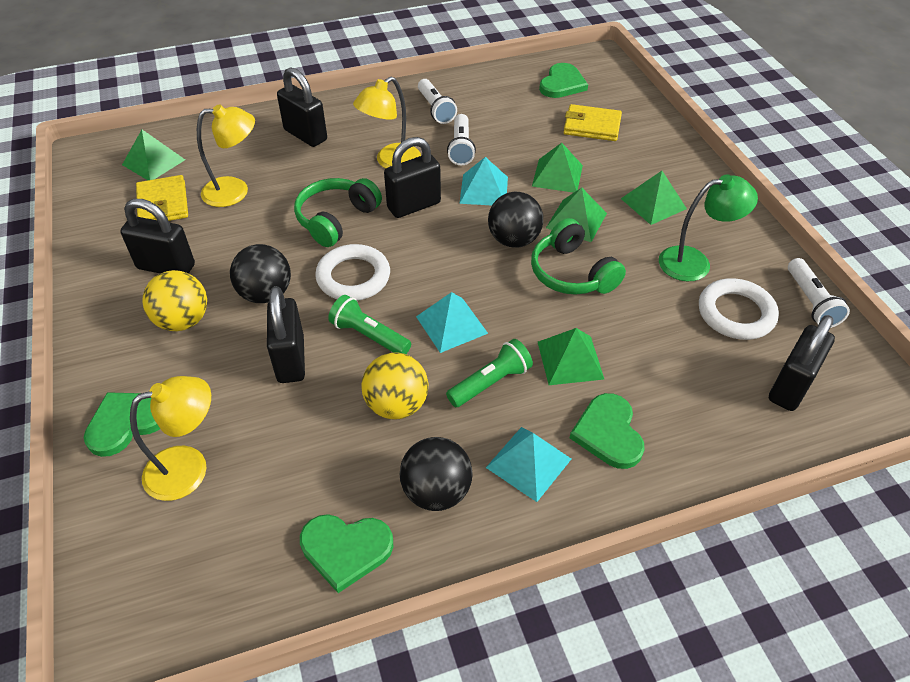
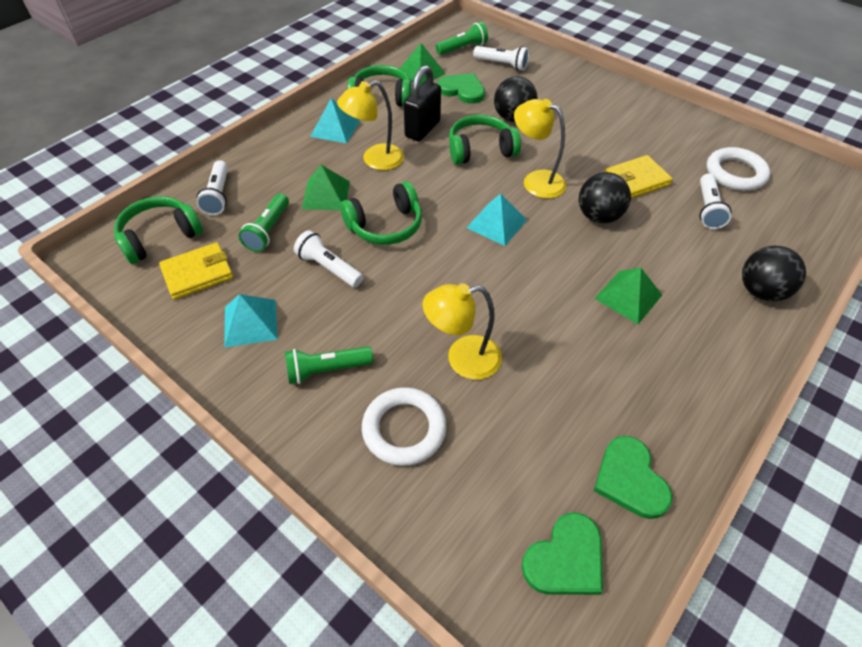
black padlock: [120,199,195,273] [267,286,305,383] [277,67,327,147] [384,137,441,218] [769,315,835,411] = 5 -> [404,65,441,141] = 1
green flashlight: [328,295,411,354] [446,339,533,407] = 2 -> [239,193,289,252] [285,346,373,384] [436,22,488,55] = 3
green headphones: [294,178,382,247] [531,218,626,295] = 2 -> [114,196,203,264] [340,181,422,245] [347,65,412,107] [449,115,521,165] = 4
green heart: [83,392,160,457] [300,514,393,593] [539,63,588,98] [570,393,645,469] = 4 -> [437,73,485,104] [522,512,603,595] [594,436,673,519] = 3
green lamp: [659,174,758,281] = 1 -> none = 0
green pyramid: [122,130,185,180] [532,143,583,193] [538,328,604,385] [546,187,607,242] [621,171,687,225] = 5 -> [302,165,350,210] [400,43,446,85] [594,268,662,324] = 3
white flashlight: [418,79,457,124] [447,114,476,165] [788,258,850,328] = 3 -> [196,160,228,215] [294,230,363,287] [473,46,529,71] [700,173,732,229] = 4
yellow ball: [142,270,207,331] [361,352,428,420] = 2 -> none = 0

